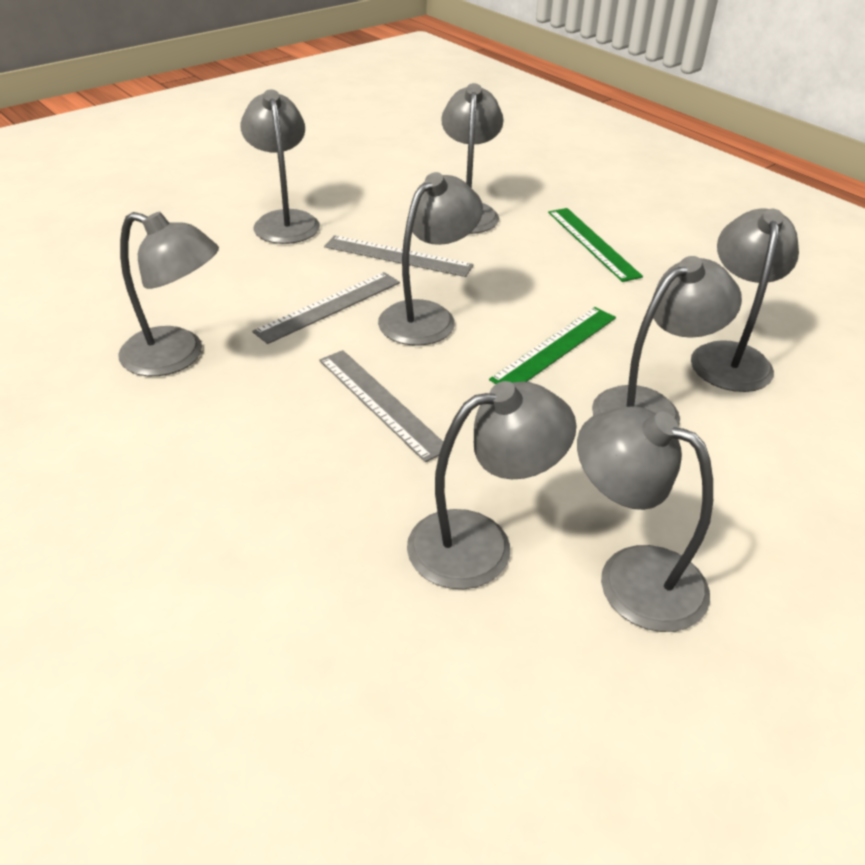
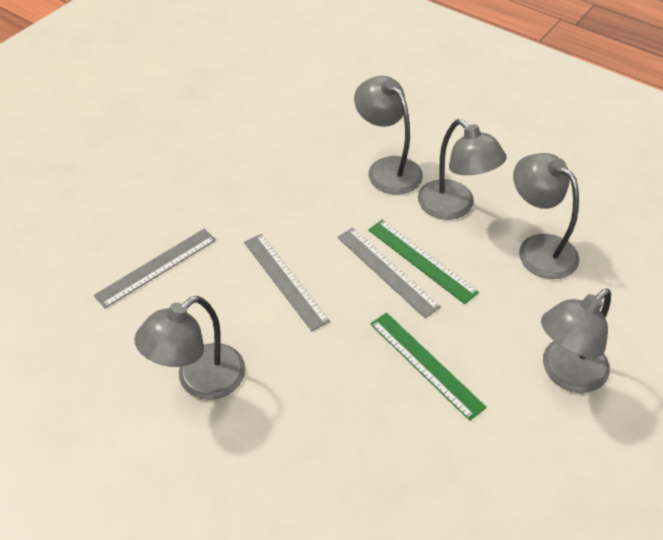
grey lamp: [118,212,219,376] [240,90,320,244] [378,172,483,346] [407,381,577,589] [441,83,504,234] [577,406,713,632] [592,256,742,425] [691,209,799,392] = 8 -> [134,296,245,400] [354,76,423,194] [418,119,506,220] [513,153,579,279] [541,289,611,393] = 5

